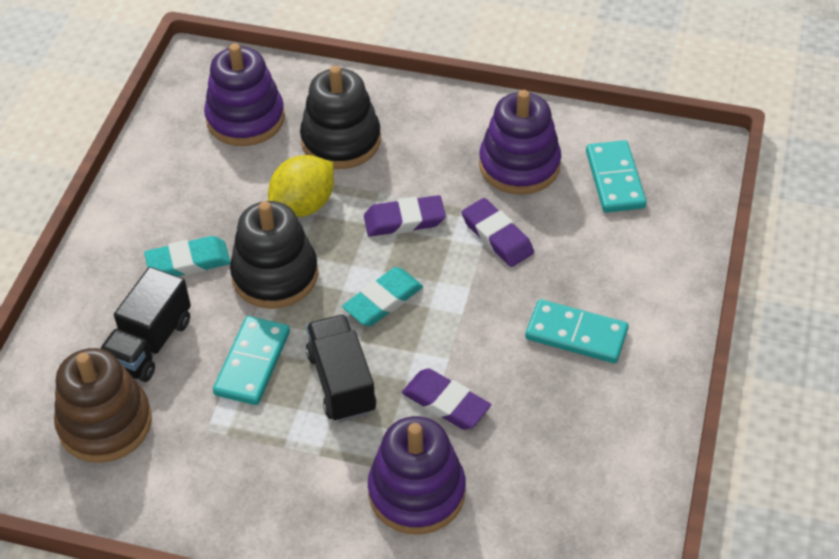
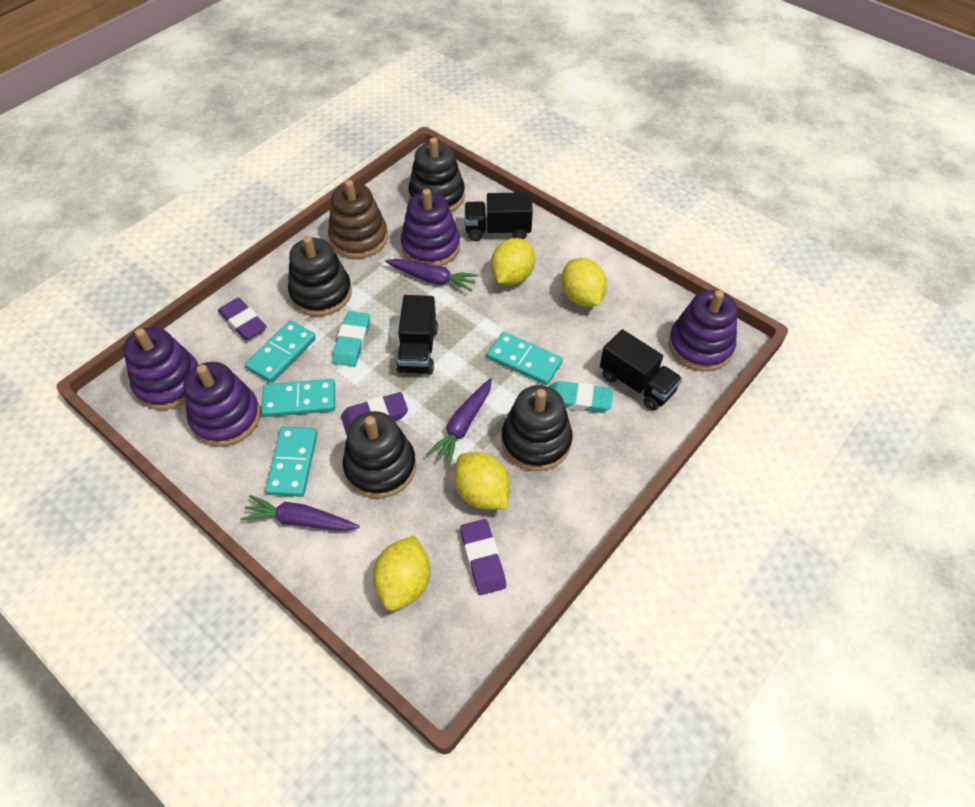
black stacking toy: [230,201,318,309] [300,65,381,169] = 2 -> [288,236,352,316] [343,411,416,498] [408,138,465,212] [501,385,573,471] = 4
black truck: [100,267,191,382] [306,314,377,422] = 2 -> [396,295,438,374] [465,192,533,241] [600,329,682,411] = 3
purple carrot: none = 0 -> [240,495,360,531] [385,259,479,291] [426,378,492,466] = 3
purple stacking toy: [204,43,285,146] [368,416,466,535] [479,90,561,195] = 3 -> [123,327,199,410] [183,362,261,447] [401,189,460,266] [668,290,737,371] = 4
turquoise domino: [213,316,290,405] [525,299,629,363] [586,140,647,213] = 3 -> [245,320,316,383] [261,379,335,417] [265,427,318,497] [487,332,563,385] = 4
yellow lemon: [268,155,334,217] = 1 -> [373,535,430,611] [454,452,510,510] [491,238,535,285] [561,258,607,306] = 4

